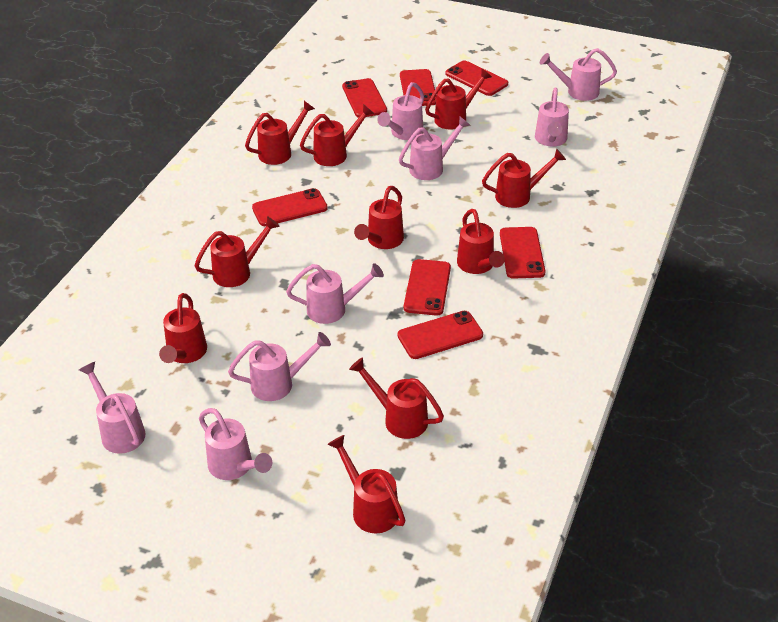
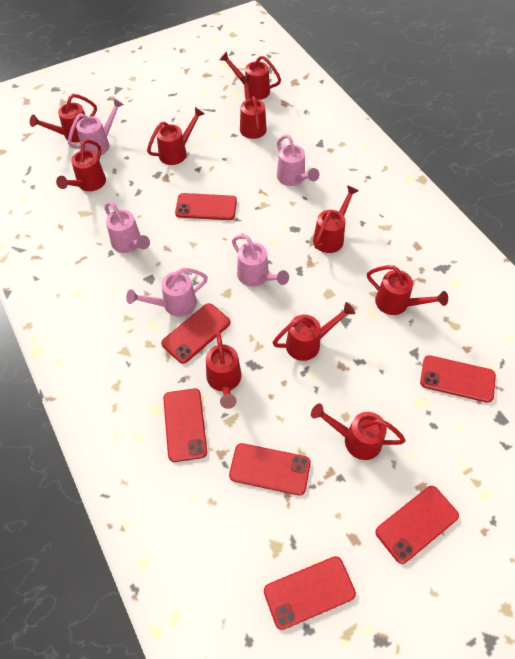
pink watering can: [79,362,146,454] [199,408,272,480] [228,332,331,401] [286,263,384,324] [377,82,424,140] [399,117,470,180] [535,88,569,146] [540,48,617,101] = 8 -> [68,98,124,155] [105,201,150,253] [126,268,208,317] [232,234,289,287] [277,134,319,186] = 5

